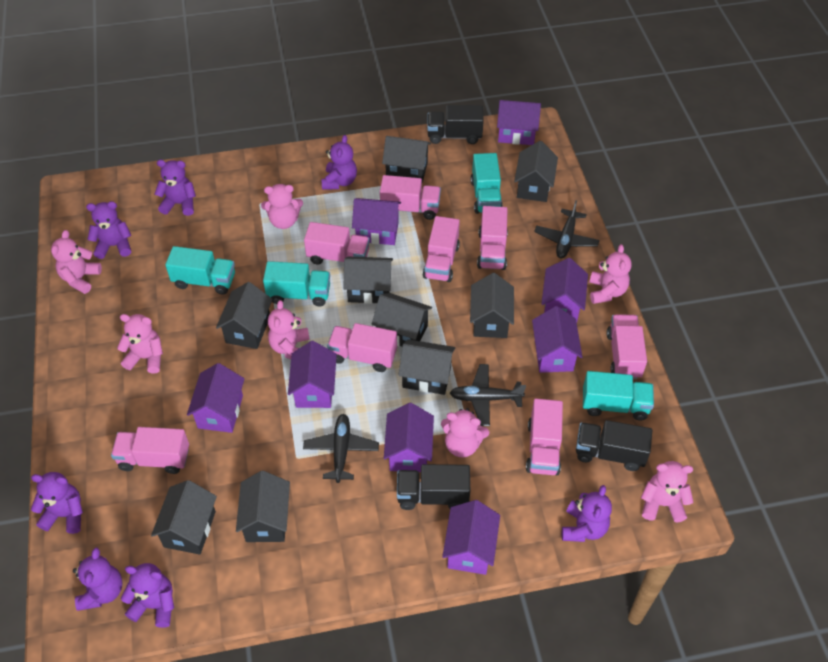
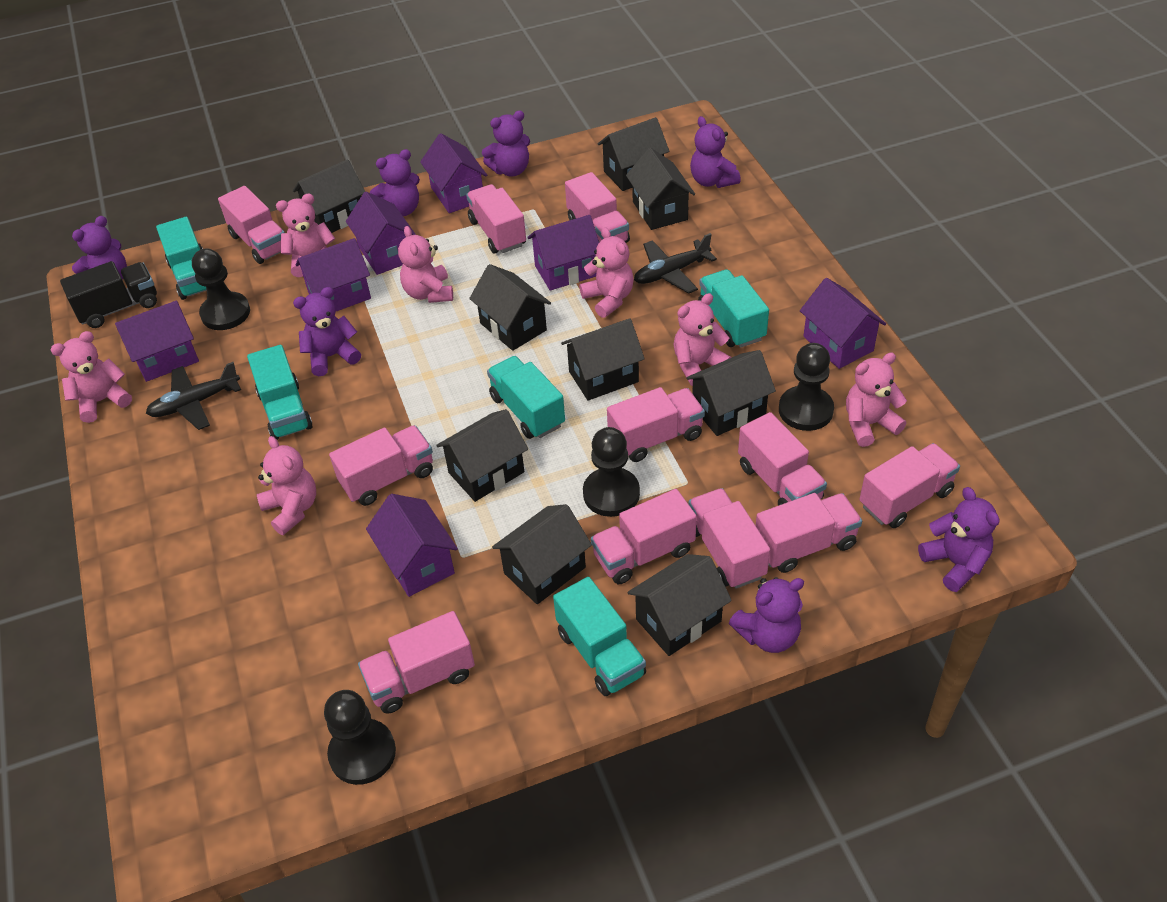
black pawn: none = 0 -> [192,249,250,330] [324,690,396,785] [583,427,640,517] [779,343,834,431] = 4
black plane: [303,414,379,483] [450,364,526,426] [534,200,599,258] = 3 -> [146,362,241,430] [634,233,717,294] = 2
black truck: [397,464,470,510] [427,105,484,144] [576,420,652,471] = 3 -> [60,261,157,328] = 1
pink truck: [111,427,189,474] [304,222,370,265] [327,323,397,372] [380,175,441,220] [423,216,460,282] [477,206,508,270] [526,399,563,475] [607,314,647,379] = 8 -> [218,186,285,264] [329,425,433,506] [358,611,475,714] [466,184,526,253] [565,172,630,243] [591,489,697,584] [607,387,705,462] [688,488,770,589] [738,412,827,506] [755,493,862,573] [859,443,960,528] = 11
purple house: [187,363,245,433] [288,341,337,408] [352,198,401,245] [384,403,434,472] [442,500,500,575] [497,100,541,145] [532,306,582,373] [541,258,588,323] = 8 -> [115,301,199,382] [296,238,371,311] [346,191,416,275] [366,494,458,597] [420,133,487,213] [527,215,599,291] [800,278,886,369] = 7
turquoise truck: [165,246,235,294] [263,261,330,307] [471,153,503,214] [583,371,654,420] = 4 -> [156,217,207,300] [247,345,313,440] [487,356,565,439] [553,577,646,696] [698,269,769,348] = 5

